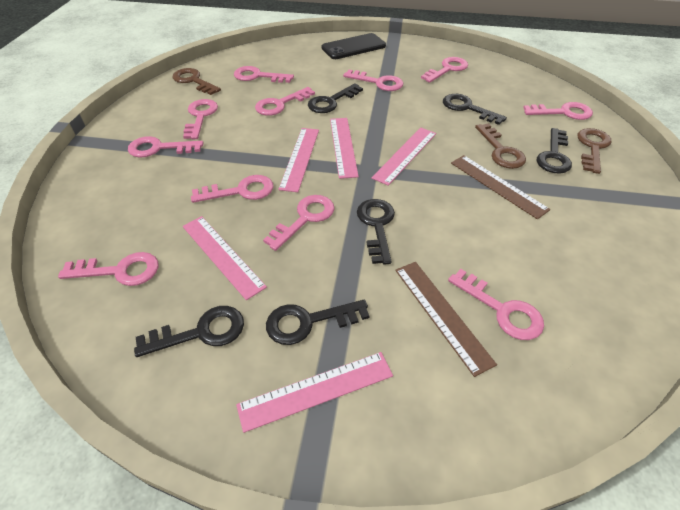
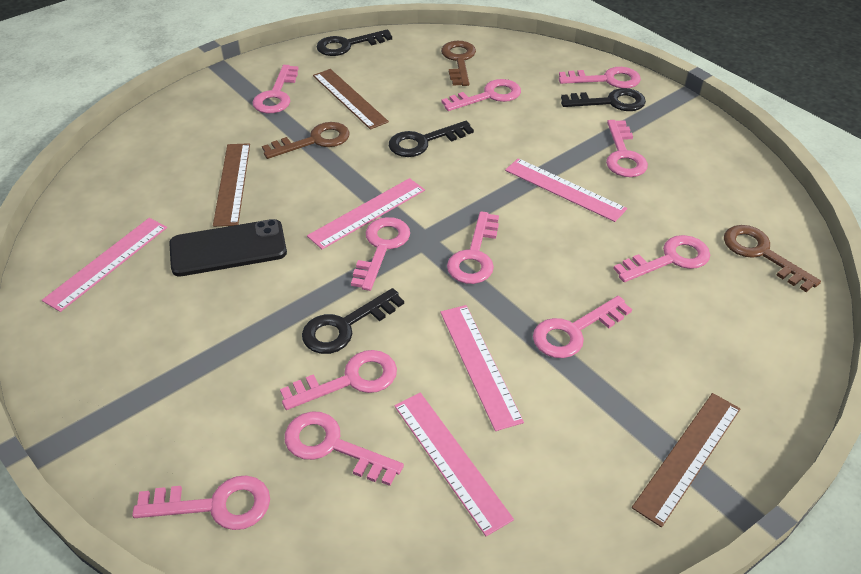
black key: [134,306,244,357] [266,300,369,345] [308,83,363,113] [357,199,395,264] [443,94,507,125] [537,128,572,174] = 6 -> [302,288,404,354] [317,29,392,56] [389,121,474,157] [561,88,646,111] = 4
brown ruler: [395,262,497,377] [451,155,550,219] = 2 -> [213,143,250,227] [313,69,389,130] [632,393,740,528] = 3

